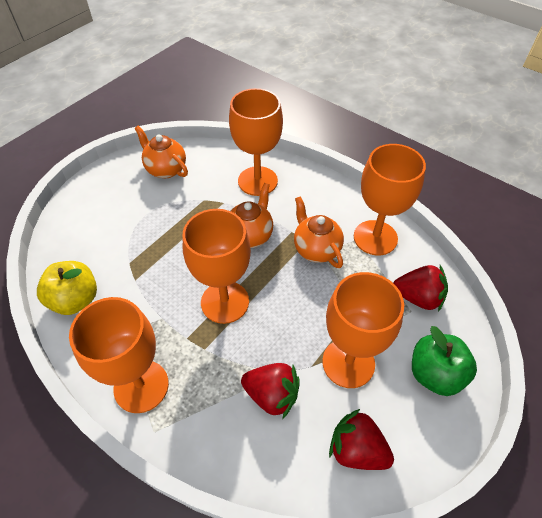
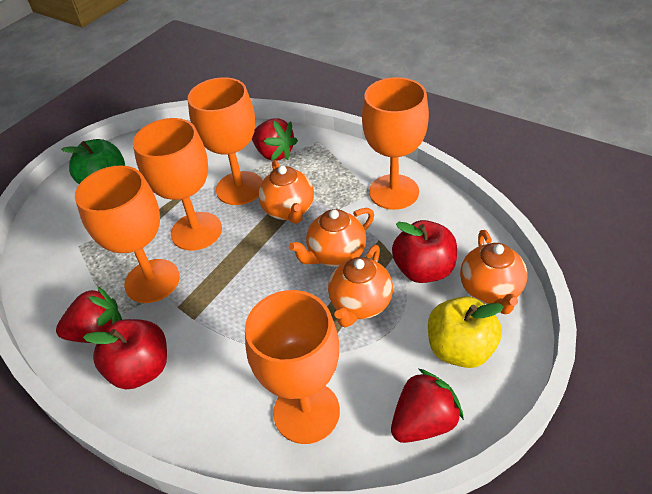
orange teapot: [134,125,188,178] [231,183,273,248] [294,197,344,268] = 3 -> [258,160,314,224] [289,208,374,267] [328,245,393,327] [460,230,528,314] = 4
red apple: none = 0 -> [83,319,167,390] [392,220,457,283] = 2

